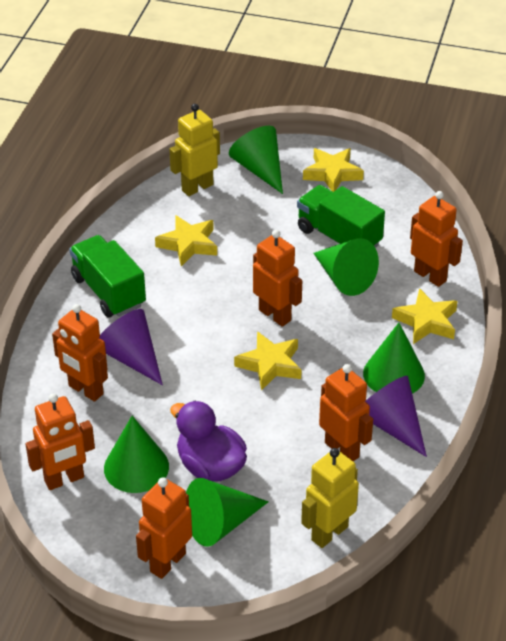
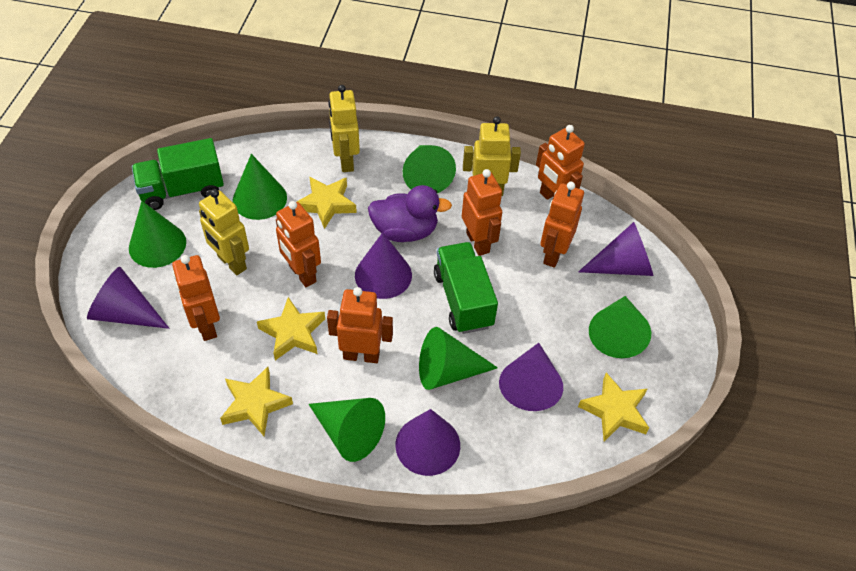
green cone: [104,416,169,493] [186,478,269,547] [229,126,283,194] [313,238,379,296] [363,323,425,394] = 5 -> [129,201,186,268] [233,154,287,220] [309,398,385,462] [403,145,456,193] [419,327,498,390] [589,296,651,358] = 6
purple cone: [99,309,163,385] [365,376,427,457] = 2 -> [87,266,169,329] [355,232,412,299] [395,409,460,476] [499,343,563,411] [578,222,653,276] = 5
yellow robot: [169,104,220,196] [301,448,359,548] = 2 -> [199,189,249,275] [328,85,360,172] [463,116,521,196] = 3

